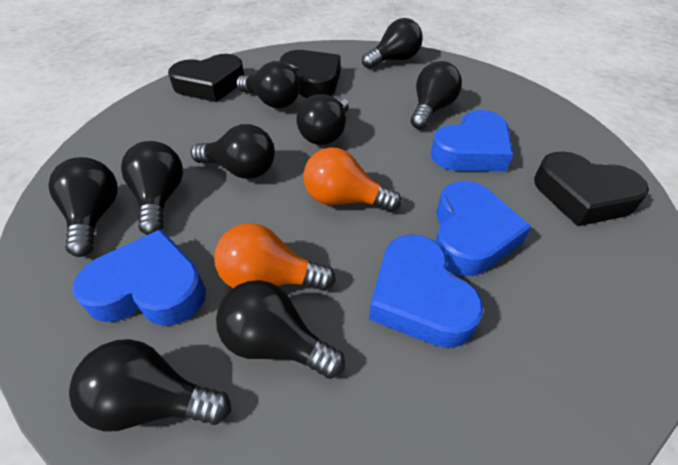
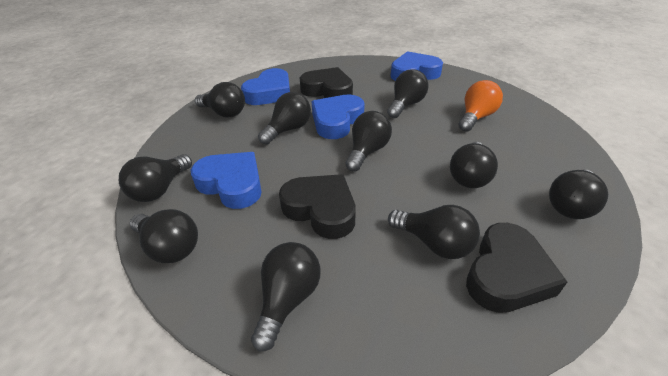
black light bulb: [48,157,118,257] [69,339,231,431] [121,141,183,235] [191,124,275,179] [216,280,345,379] [236,61,300,108] [296,94,349,145] [362,18,422,69] [411,61,462,129] = 9 -> [119,154,192,202] [130,209,198,263] [195,82,245,118] [251,242,320,352] [258,92,311,145] [345,111,392,172] [387,69,429,118] [388,205,480,259] [450,142,498,188] [549,169,608,219] = 10
orange light bulb: [214,223,336,291] [303,147,401,212] = 2 -> [459,80,503,132] = 1

